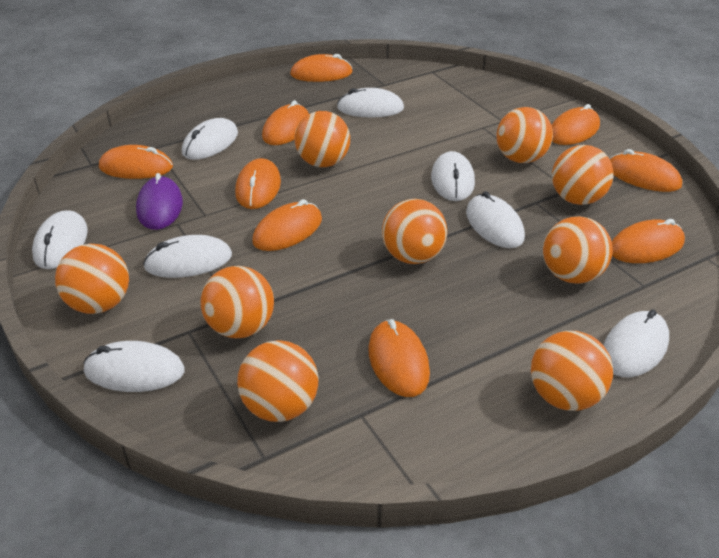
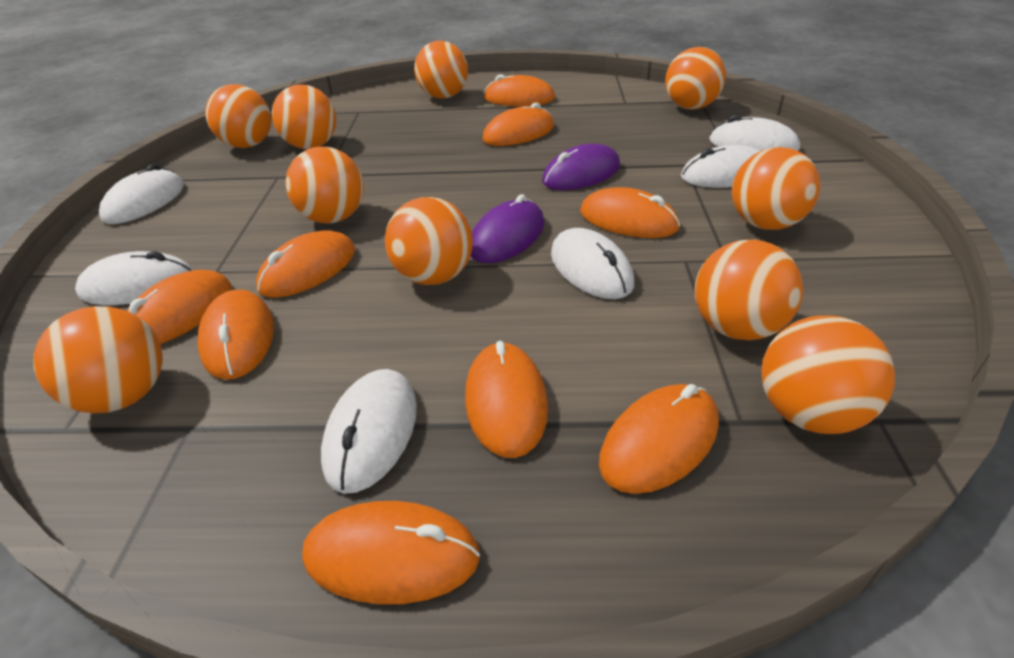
orange ball: [55,244,129,314] [200,266,274,338] [237,340,318,422] [295,111,350,167] [382,199,447,264] [496,107,553,163] [531,331,613,411] [543,216,613,284] [552,145,614,205] = 9 -> [34,306,163,413] [205,84,271,148] [272,84,336,149] [286,147,364,224] [385,197,473,285] [414,41,468,99] [665,47,726,110] [695,240,803,340] [732,147,820,230] [761,315,895,434] = 10
purple mouse: [136,173,183,230] = 1 -> [471,194,545,263] [542,143,620,190] = 2
white mouse: [32,210,88,269] [83,341,185,392] [143,235,232,278] [182,118,238,160] [337,88,404,118] [431,151,475,201] [466,191,525,248] [603,309,669,377] = 8 -> [75,251,193,305] [99,164,184,224] [321,369,417,494] [551,228,634,299] [681,145,760,188] [709,115,800,151] = 6

